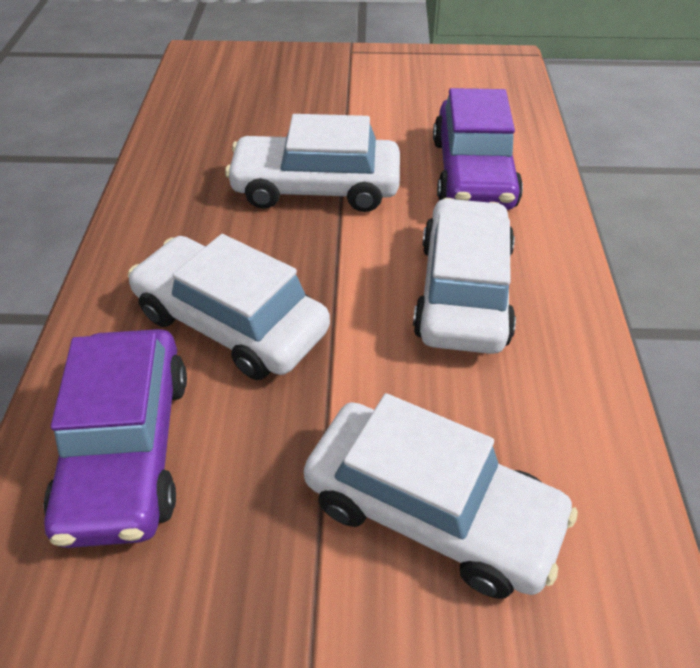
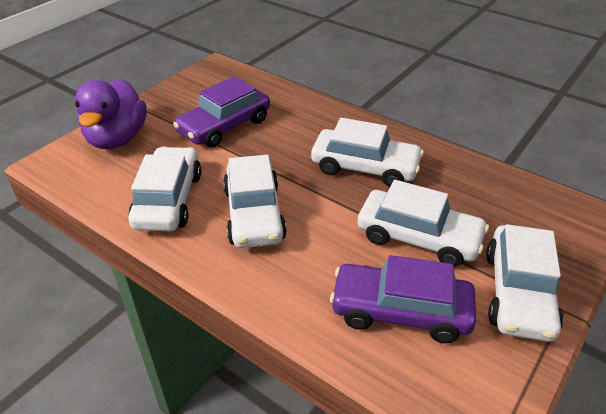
purple duck: none = 0 -> [75,79,147,149] = 1
white car: [128,234,330,380] [225,114,400,212] [304,393,578,599] [413,198,516,354] = 4 -> [128,146,201,231] [223,155,287,248] [311,118,424,187] [358,180,489,267] [486,224,563,342] = 5

